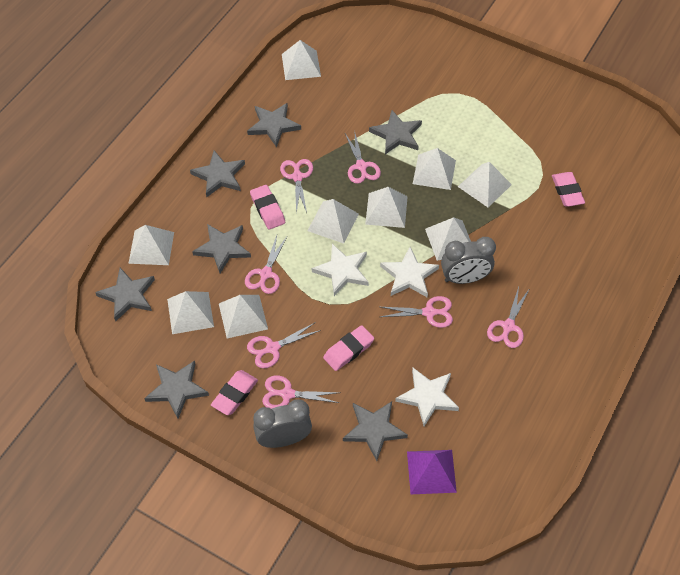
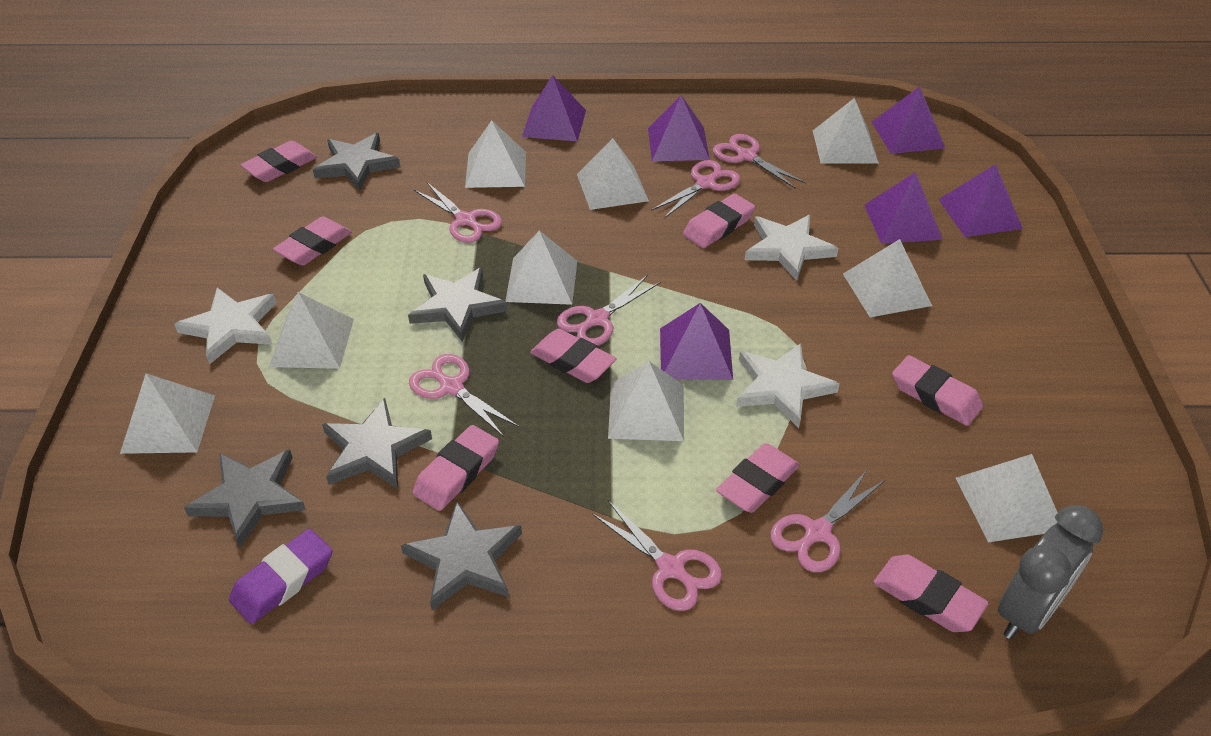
grey clock: [253,399,312,448] [441,237,496,284] = 2 -> [998,505,1103,639] = 1
grey star: [95,268,155,322] [144,360,209,418] [190,150,245,197] [192,224,251,273] [247,103,301,147] [343,401,408,461] [369,110,422,154] = 7 -> [184,449,306,548] [313,133,400,190] [322,398,432,489] [401,501,522,610] [408,267,508,342] = 5
pink eraser: [211,370,258,415] [250,185,285,229] [323,325,374,371] [552,172,585,207] = 4 -> [241,141,317,182] [273,216,352,265] [413,425,499,511] [530,329,616,383] [683,194,755,248] [716,443,800,513] [873,554,989,632] [892,355,983,426] = 8
purple eraser: none = 0 -> [229,529,333,624] = 1
purple pyramid: [407,450,457,494] = 1 -> [522,75,586,141] [648,95,710,161] [660,303,733,380] [864,172,943,244] [872,86,945,154] [938,164,1023,237] = 6

